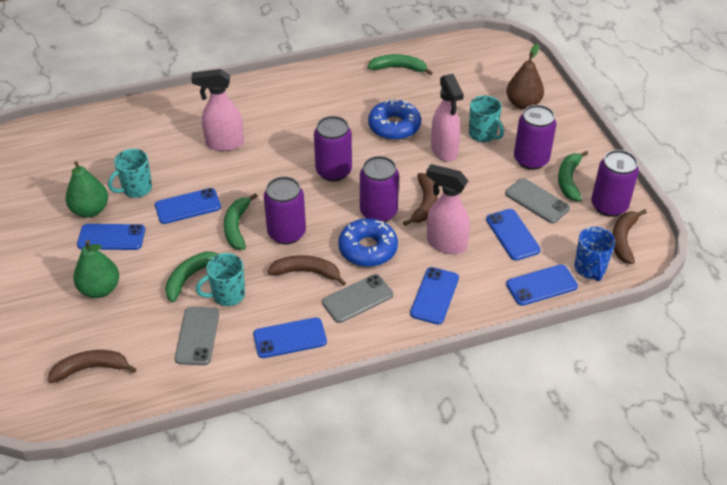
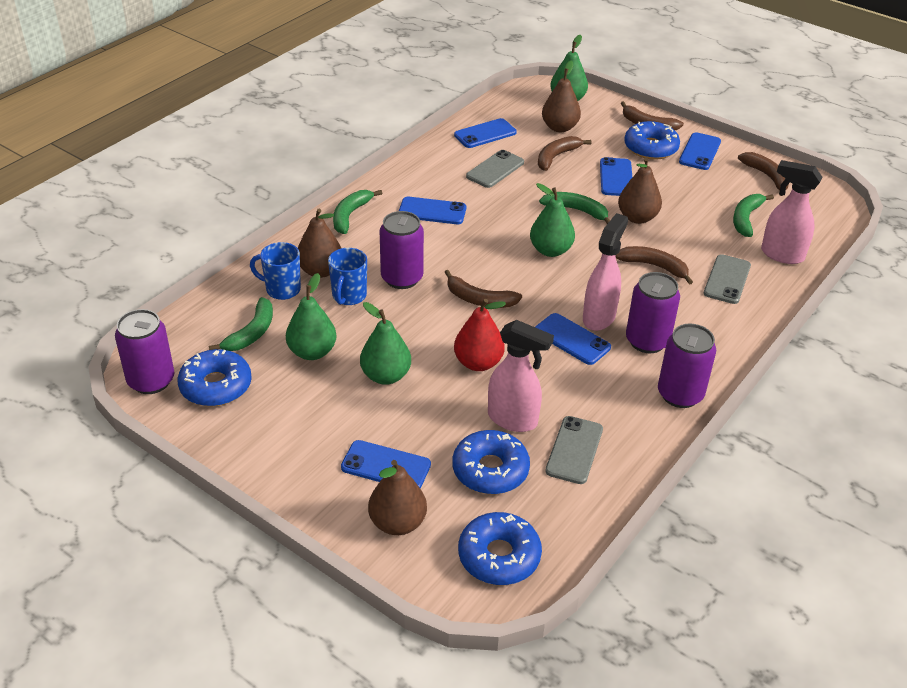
blue donut: [338,218,398,267] [368,99,421,140] = 2 -> [178,349,252,406] [453,430,530,494] [458,512,542,585] [624,121,680,160] = 4
blue mug: [574,227,615,281] = 1 -> [250,242,301,300] [328,248,367,305] = 2
brown banana: [48,350,137,383] [268,255,346,286] [403,173,438,226] [612,209,647,264] = 4 -> [444,270,522,308] [538,136,592,171] [615,246,693,285] [621,101,684,130] [738,152,789,196] = 5
brown pear: [506,44,544,109] = 1 -> [298,209,341,278] [368,460,427,535] [542,61,581,132] [618,158,662,224] = 4
green pear: [65,161,108,218] [73,240,119,298] = 2 -> [286,273,336,360] [360,302,411,385] [530,183,575,257] [550,35,588,101] = 4
purple can: [264,176,306,245] [314,116,352,182] [360,156,399,222] [514,105,556,170] [591,150,639,217] = 5 -> [115,309,174,394] [380,211,424,289] [626,272,680,353] [658,324,716,408] = 4
red pear: none = 0 -> [454,299,506,371] = 1
turquoise mug: [108,149,152,198] [196,253,245,306] [469,95,504,142] = 3 -> none = 0

